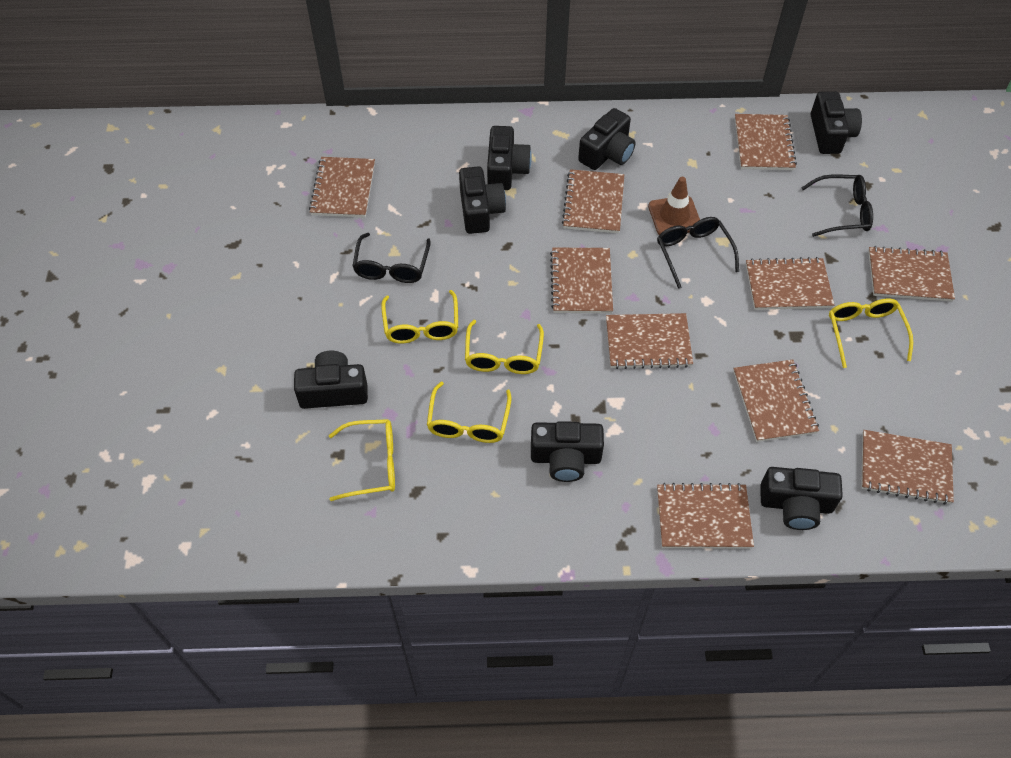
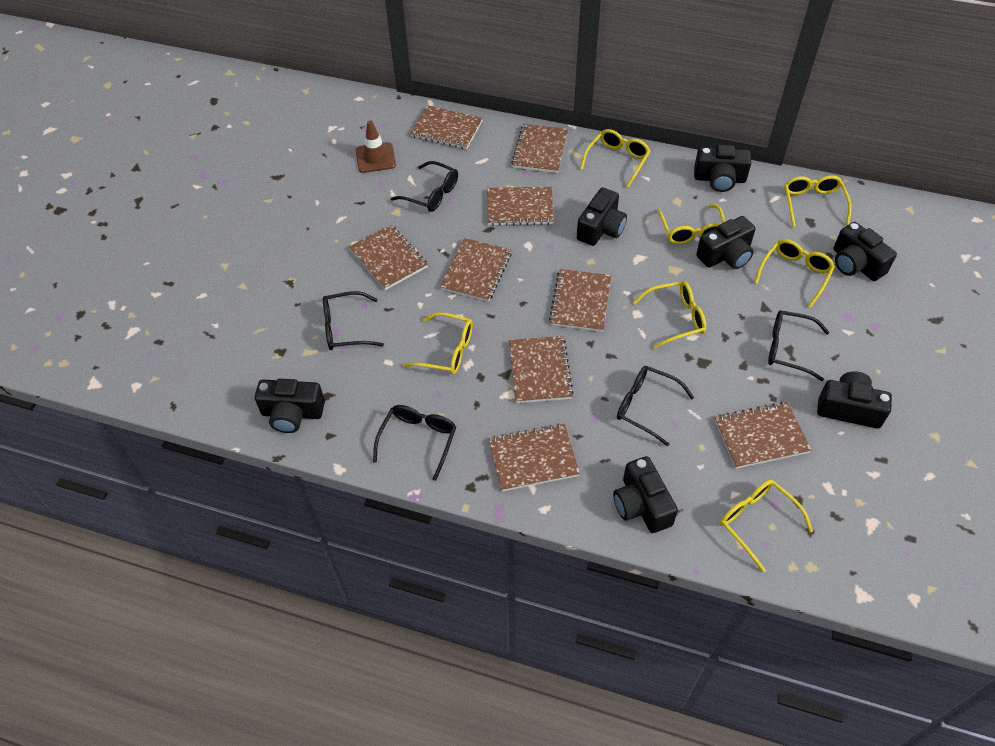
black glasses: [352,233,431,283] [657,217,739,289] [802,175,873,237] = 3 -> [323,291,384,350] [373,405,456,481] [391,161,458,212] [617,366,694,446] [768,310,829,381] = 5
brown notebook: [309,157,375,218] [550,248,613,313] [562,169,624,233] [606,313,693,369] [657,483,754,549] [733,360,819,442] [735,114,797,170] [746,257,834,310] [861,430,954,505] [868,246,955,302] = 10 -> [349,225,428,290] [410,105,483,149] [440,238,512,302] [487,187,554,226] [489,423,580,491] [509,336,574,403] [511,124,568,173] [549,269,611,332] [715,402,812,469] = 9
yellow glasses: [329,419,395,501] [381,290,458,344] [427,382,512,443] [465,320,544,374] [829,299,913,368] = 5 -> [403,312,473,374] [580,129,651,188] [633,281,706,349] [657,204,726,244] [720,479,813,572] [754,239,835,308] [784,175,852,227] = 7

